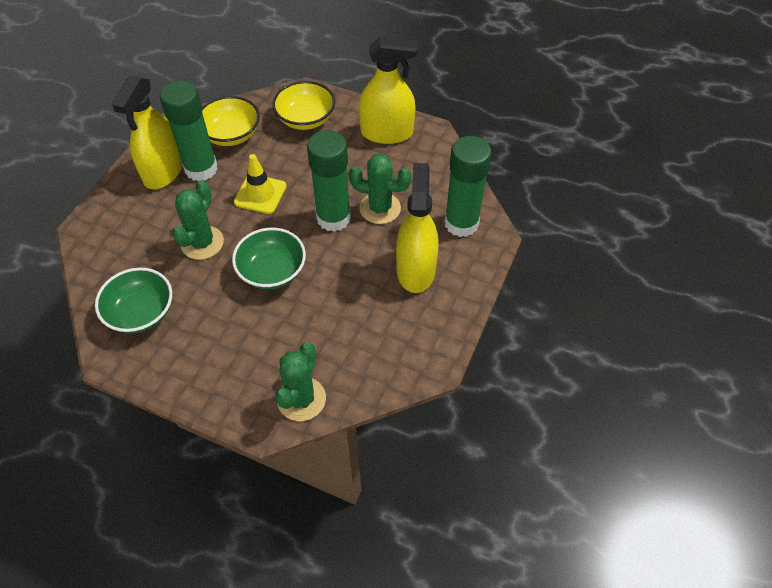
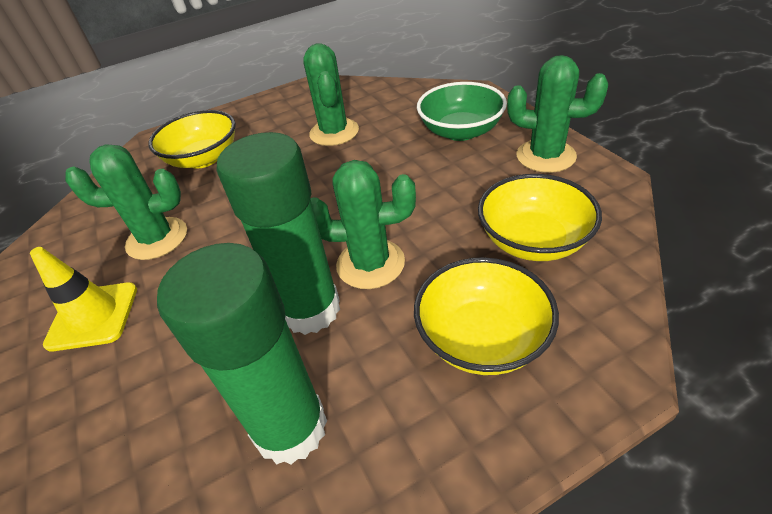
green bowl: [95,268,172,334] [232,228,306,289] = 2 -> [417,82,507,141] = 1
green cactus: [172,180,224,260] [275,342,326,421] [349,154,412,224] = 3 -> [65,144,187,260] [303,43,359,146] [311,160,416,289] [507,55,608,173] = 4
green glue stick: [160,80,218,181] [307,130,351,232] [444,136,492,237] = 3 -> [157,243,327,465] [216,132,340,335] = 2
yellow bowl: [202,96,260,146] [272,81,335,130] = 2 -> [148,110,236,169] [414,257,559,375] [478,174,602,261] = 3
yellow spray bottle: [112,75,183,189] [359,37,417,144] [396,163,439,293] = 3 -> none = 0

